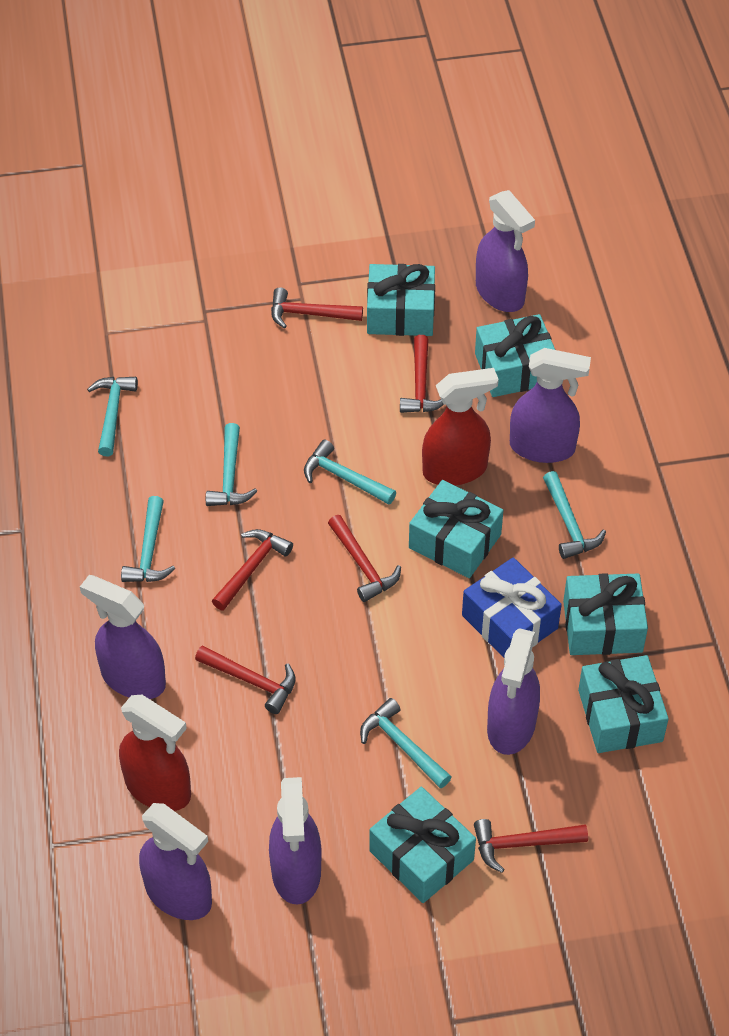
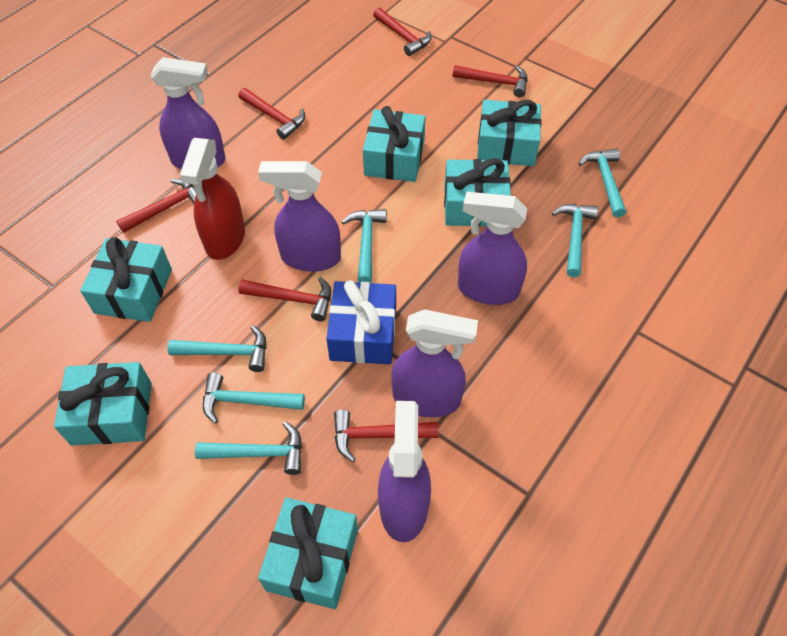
purple spray bottle: [80,575,166,699] [139,803,212,920] [269,777,322,905] [476,190,535,312] [487,628,540,755] [510,348,591,463] = 6 -> [151,57,225,169] [258,161,341,272] [378,401,431,542] [391,309,478,418] [458,192,527,305] = 5
red spray bottle: [119,695,191,811] [422,368,499,486] = 2 -> [180,138,245,260] = 1

